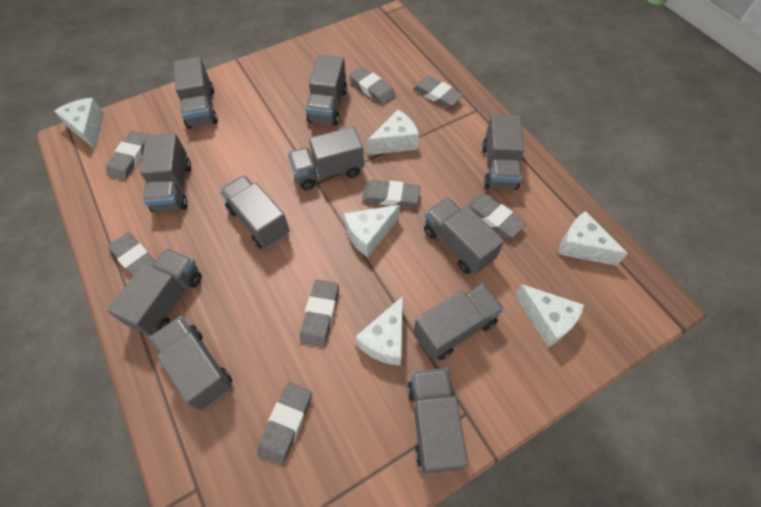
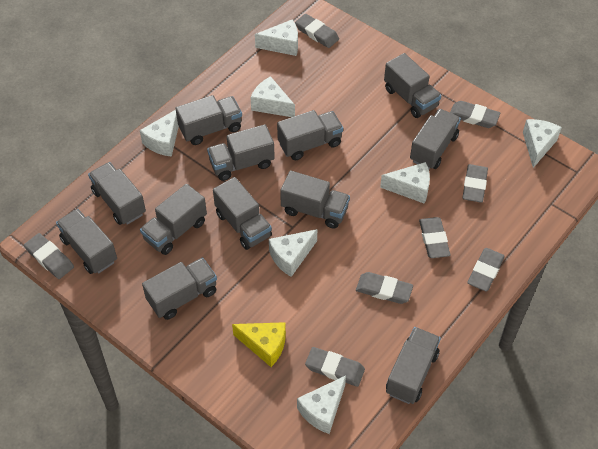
grey truck: [107,248,202,336] [140,133,191,212] [150,316,232,411] [173,57,218,129] [220,175,290,249] [288,127,364,190] [306,54,347,126] [407,368,468,474] [414,283,504,360] [424,197,504,274] [482,114,524,190] = 11 -> [56,209,117,274] [88,162,146,225] [140,184,207,255] [142,257,217,320] [176,95,242,145] [207,124,275,181] [213,177,272,250] [277,110,343,160] [280,170,350,229] [384,53,441,118] [386,327,441,404] [410,109,461,169] = 12
white cheese: [54,98,104,150] [344,205,400,257] [355,296,403,366] [368,110,419,155] [515,284,584,348] [558,211,628,266] = 6 -> [140,110,179,157] [250,76,295,117] [255,19,298,56] [269,229,317,277] [297,376,346,434] [380,162,430,204] [523,119,562,168] = 7
yellow cheese: none = 0 -> [232,322,286,367] = 1

